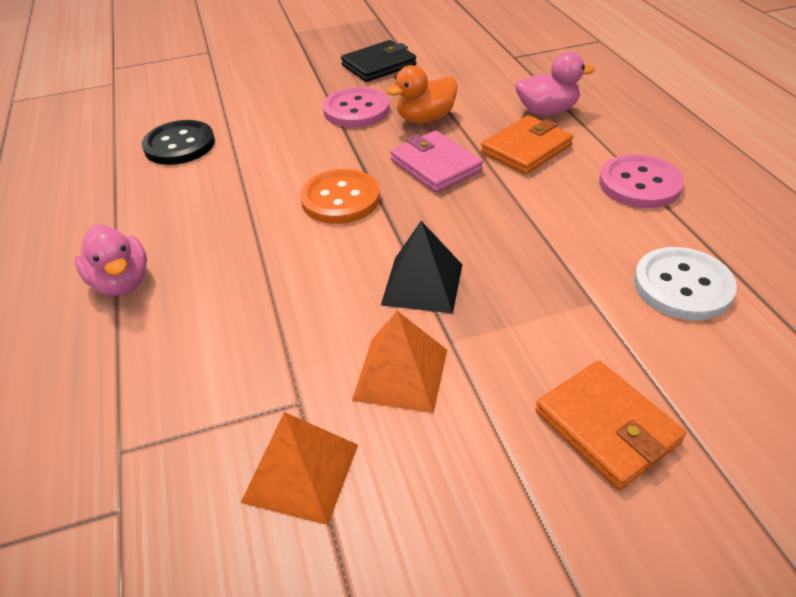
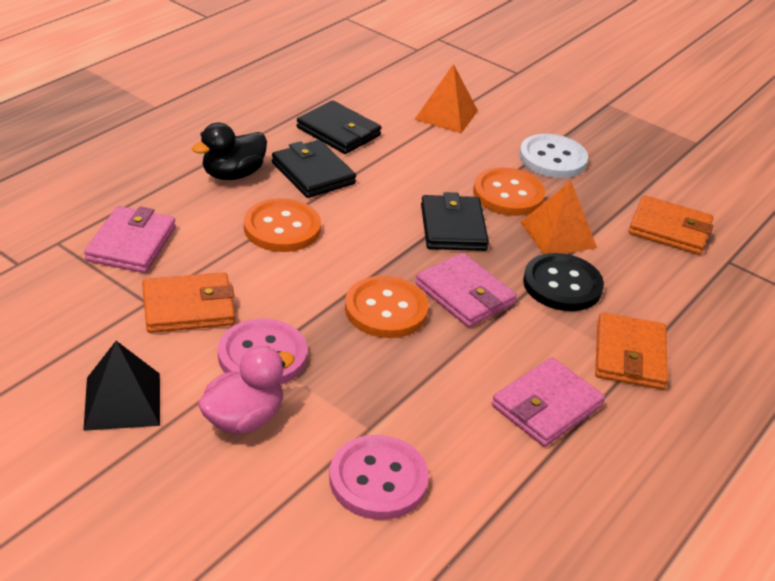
black duck: none = 0 -> [192,123,267,180] = 1
black wallet: [341,40,416,82] = 1 -> [272,140,356,198] [297,101,382,154] [421,192,489,251] = 3
orange button: [300,169,380,224] = 1 -> [244,198,321,252] [345,276,429,338] [473,167,546,216] = 3
orange duck: [387,65,458,123] = 1 -> none = 0
orange wallet: [481,115,573,175] [535,361,686,490] = 2 -> [142,272,235,333] [595,312,668,390] [629,195,713,255] = 3
pink duck: [75,225,147,296] [515,52,595,115] = 2 -> [198,346,295,434] = 1
pink wallet: [390,131,483,193] = 1 -> [84,206,176,273] [415,253,517,327] [492,358,605,447] = 3

